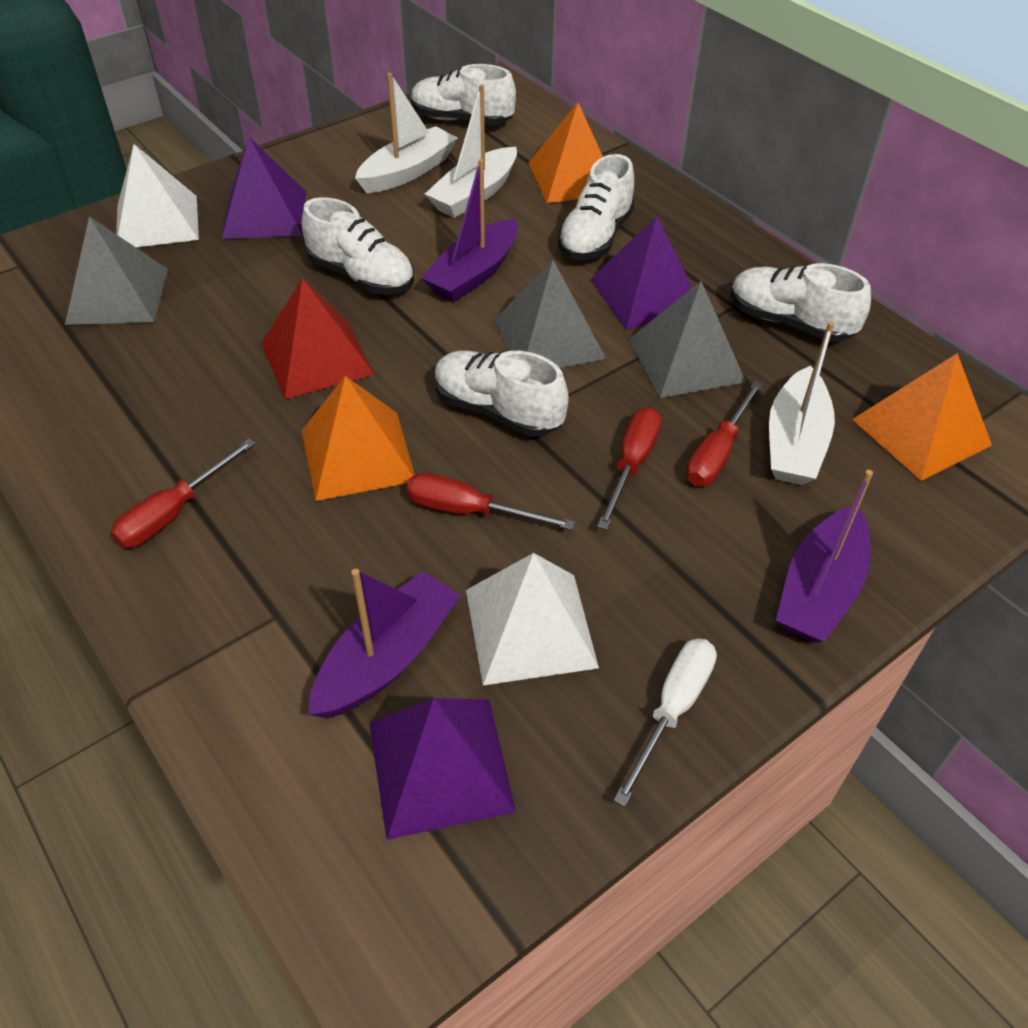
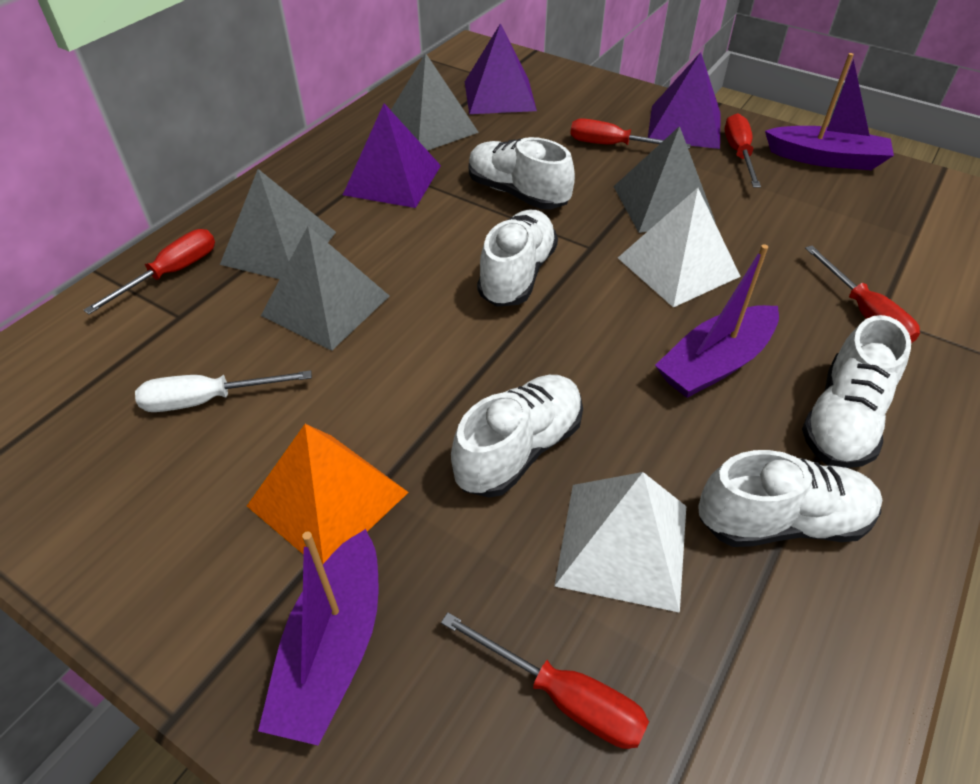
grey pyramid: [65,216,168,325] [494,260,606,368] [629,281,746,398] = 3 -> [220,169,336,279] [261,226,389,351] [391,53,479,151] [613,126,716,233] = 4
orange pyramid: [302,376,415,501] [528,102,603,203] [852,353,992,481] = 3 -> [247,424,409,564] = 1
red pyramid: [261,278,375,399] = 1 -> none = 0
red screwdriver: [110,438,256,548] [407,473,575,530] [597,407,661,530] [686,380,763,486] = 4 -> [84,229,215,314] [441,612,649,749] [570,118,691,149] [724,113,761,188] [805,246,920,343] = 5
white boat: [355,73,457,193] [425,84,517,218] [769,321,835,485] = 3 -> none = 0

